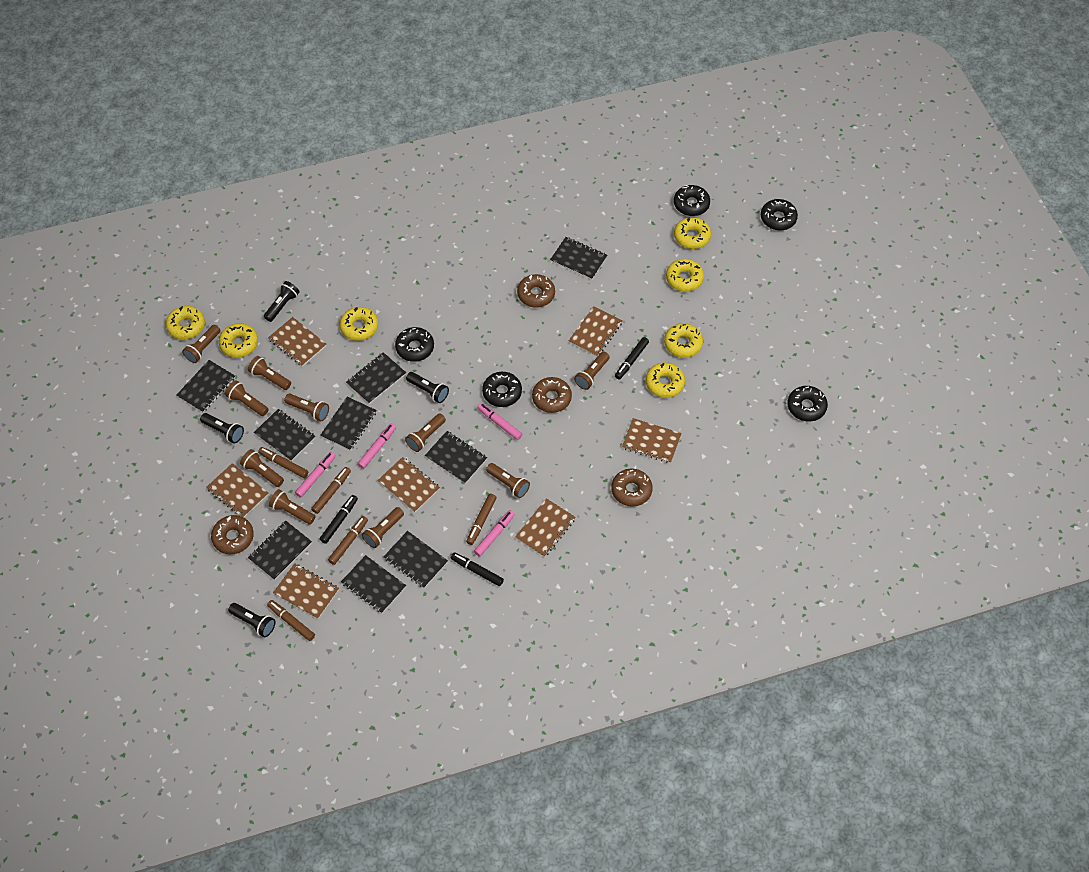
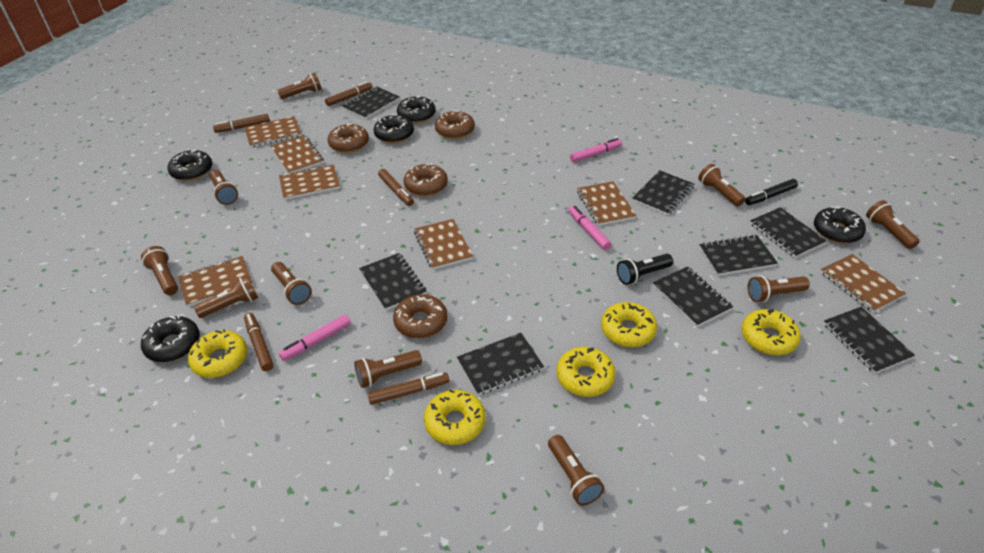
black flashlight: [200,413,244,443] [228,603,276,637] [264,281,299,322] [406,372,449,403] = 4 -> [617,254,673,285] = 1
black marker: [320,495,358,544] [451,552,504,586] [615,337,649,380] = 3 -> [745,179,798,205] = 1
black notebook: [177,360,235,413] [248,521,312,580] [254,409,315,461] [320,397,377,451] [341,555,406,613] [346,352,406,404] [383,531,448,588] [425,431,487,484] [550,237,607,280] = 9 -> [342,87,400,119] [359,253,427,311] [457,333,544,395] [633,170,694,215] [653,266,733,327] [699,235,778,276] [750,207,827,258] [823,307,915,374] = 8
pink marker: [295,452,336,498] [358,423,396,469] [474,510,515,557] [477,403,522,440] = 4 -> [279,315,351,361] [569,206,611,250] [570,138,622,162] = 3
yellow donut: [166,306,205,340] [219,323,258,358] [340,307,378,341] [646,363,685,398] [664,323,703,358] [666,259,704,292] [674,217,711,249] = 7 -> [188,329,247,378] [424,390,485,445] [557,347,616,397] [601,302,657,347] [741,309,801,355] = 5

